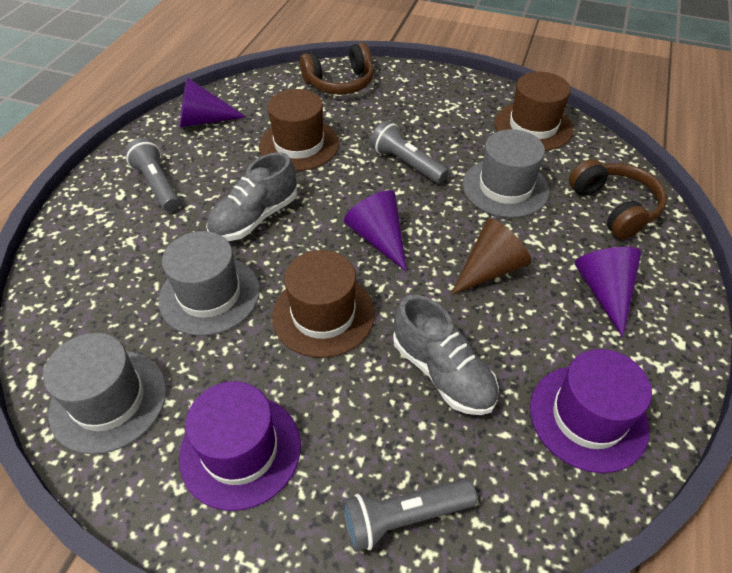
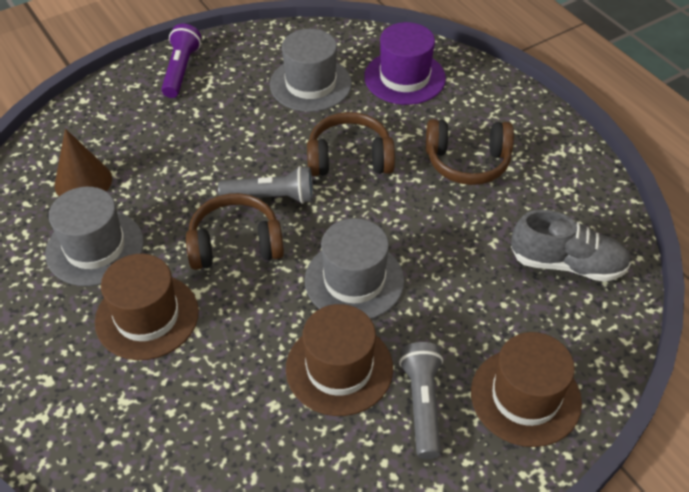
brown headphones: [300,42,374,94] [569,159,667,239] = 2 -> [186,193,284,270] [307,112,395,176] [426,119,514,185] = 3
grey flashlight: [125,138,180,212] [343,479,477,552] [370,121,449,184] = 3 -> [218,166,313,204] [399,342,443,459] = 2
grey shoe: [206,152,298,241] [393,295,499,415] = 2 -> [511,210,631,282] = 1
purple cone: [180,77,246,127] [344,190,407,272] [574,247,641,338] = 3 -> none = 0
purple flashlight: none = 0 -> [161,24,201,98] = 1
purple hat: [179,381,301,511] [530,349,652,473] = 2 -> [364,22,446,105] = 1

